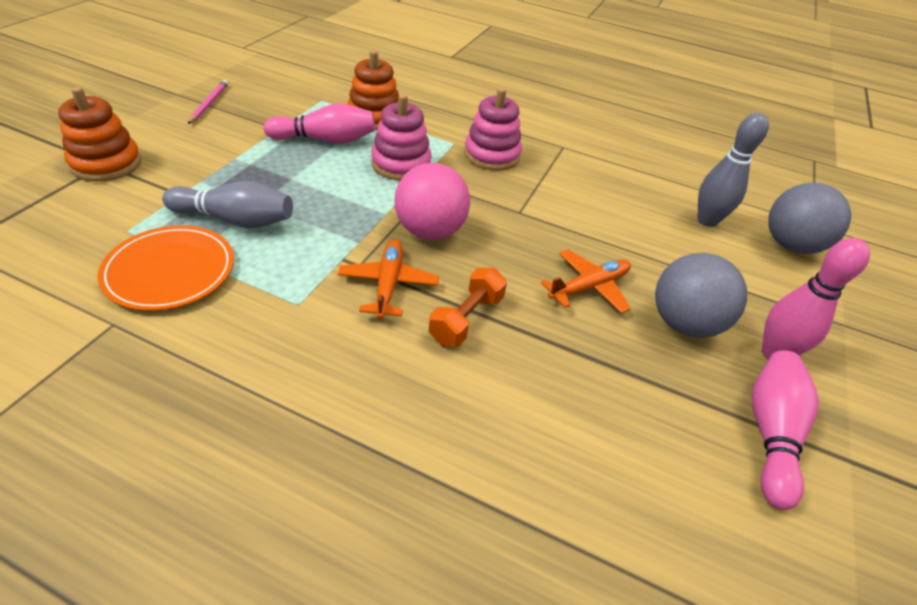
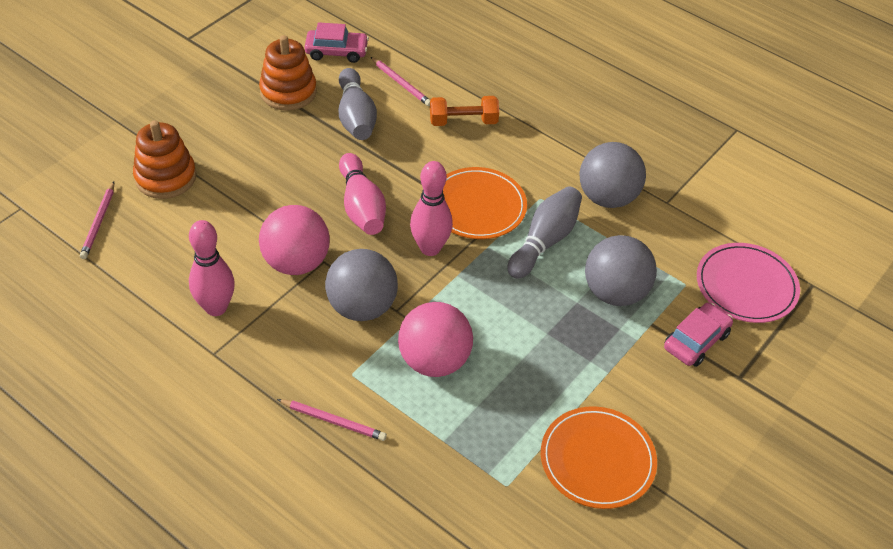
grey ball: [655,253,747,338] [768,183,851,254] = 2 -> [325,249,398,321] [580,142,646,208] [585,235,657,306] = 3
orange plane: [338,240,439,319] [541,249,631,313] = 2 -> none = 0
orange plate: [98,225,234,311] = 1 -> [443,167,527,239] [541,406,657,509] = 2
pink ball: [394,163,470,240] = 1 -> [259,205,330,275] [398,302,473,377] = 2
pink car: none = 0 -> [305,22,369,63] [664,302,733,367] = 2
pink pencil: [188,80,228,124] = 1 -> [80,182,114,259] [277,399,387,441] [371,57,430,106] = 3
pink plate: none = 0 -> [697,243,800,323] = 1
pink stacking toy: [371,94,432,181] [464,88,522,171] = 2 -> none = 0

